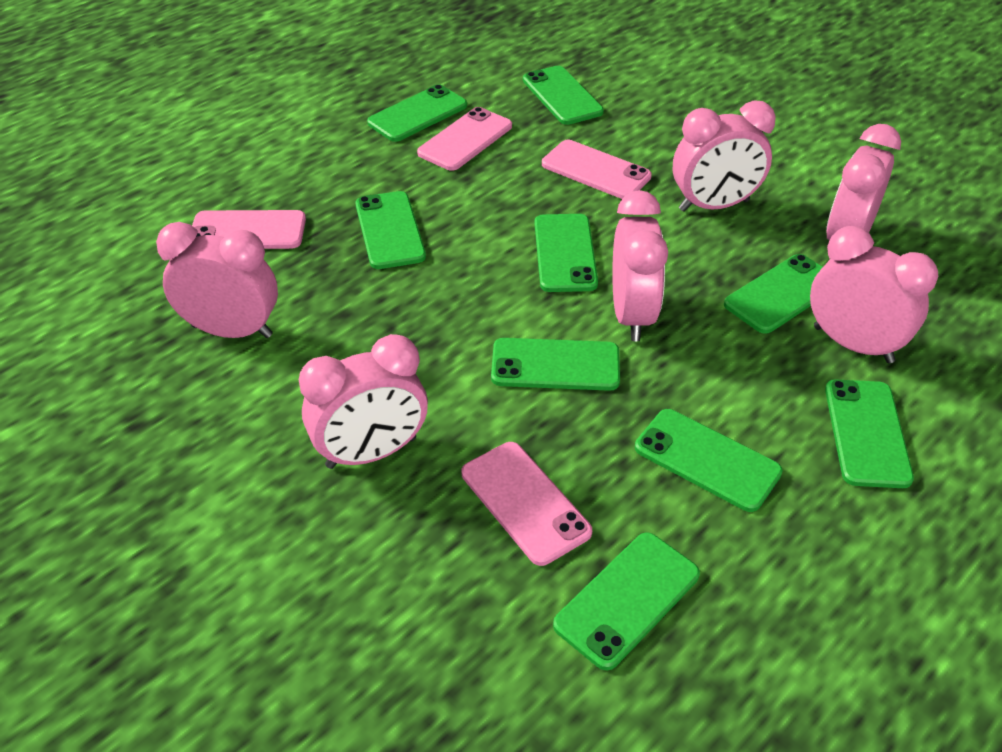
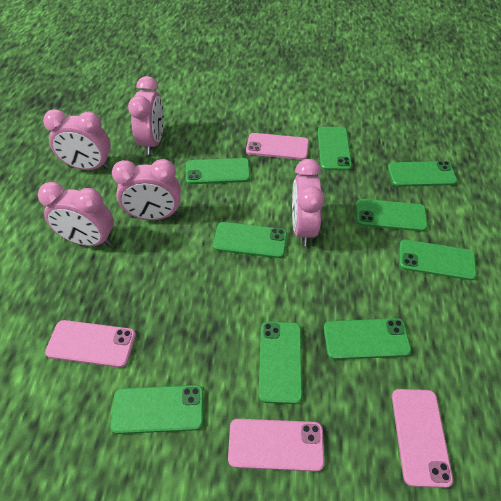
pink clock: [156,222,278,338] [299,334,428,469] [612,190,668,341] [673,101,776,212] [810,226,938,363] [826,124,901,241] = 6 -> [38,182,114,246] [43,109,111,170] [112,159,181,220] [128,76,164,155] [292,159,324,246] = 5

